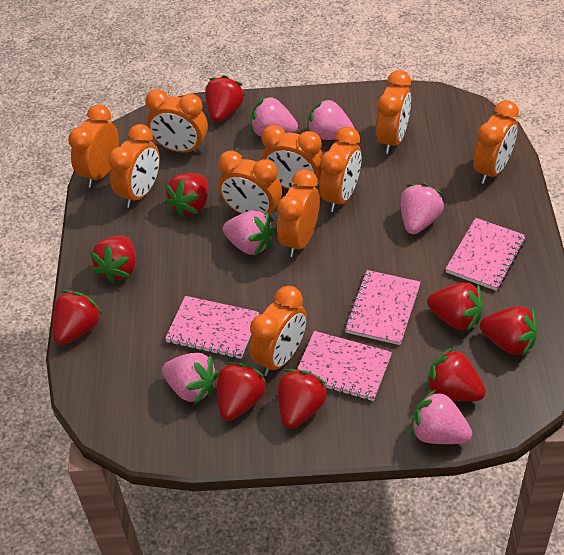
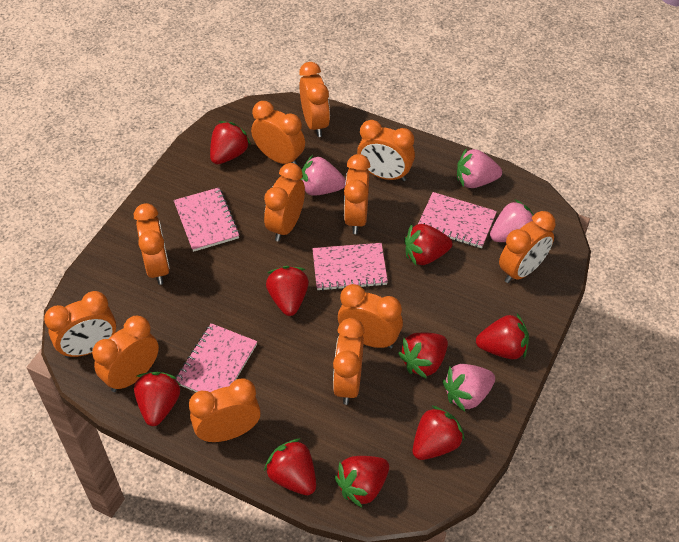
orange clock: [68,105,119,188] [108,124,160,208] [145,89,208,153] [218,151,282,220] [249,286,307,376] [261,125,323,189] [277,169,320,257] [319,127,362,212] [376,70,411,154] [473,100,519,184] = 10 -> [44,291,116,358] [92,316,159,392] [134,203,170,285] [189,378,261,442] [251,101,305,165] [264,163,305,242] [299,62,330,137] [333,318,365,405] [338,284,403,349] [344,154,370,234] [357,120,415,181] [499,211,556,283] = 12
pink strawberry: [162,353,219,405] [223,210,274,255] [251,96,298,137] [307,98,355,140] [400,183,444,234] [411,389,472,444] = 6 -> [301,155,346,196] [443,364,495,412] [457,148,502,188] [490,199,533,242] = 4

